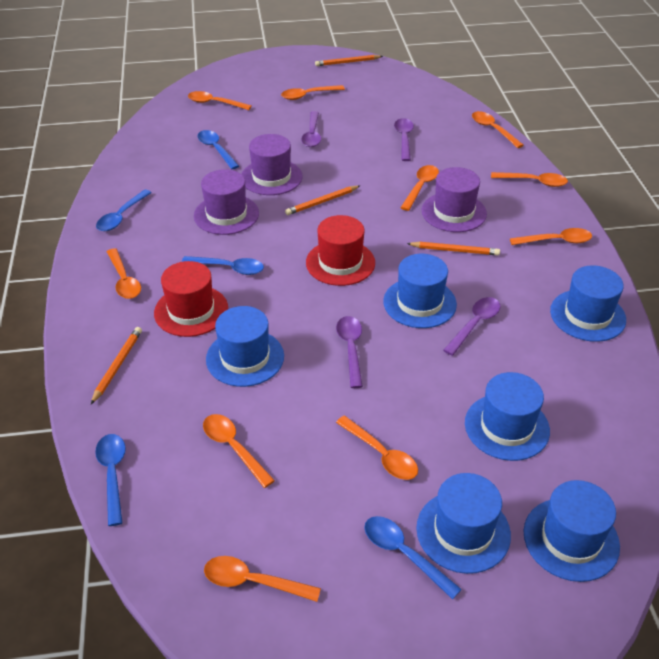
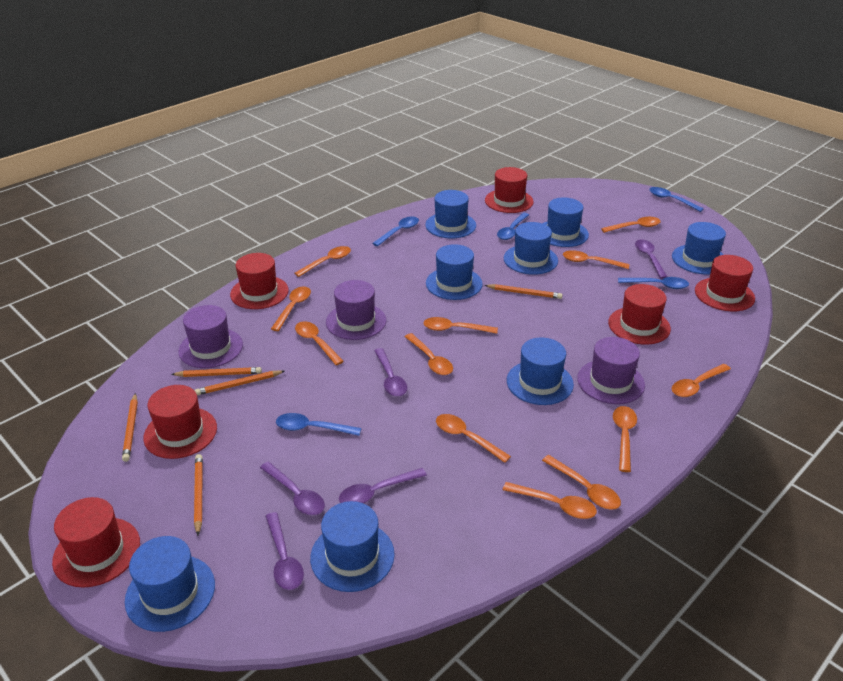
blue hat: [206,306,284,387] [383,254,457,328] [416,473,511,574] [465,372,550,461] [524,480,620,582] [550,265,626,342] = 6 -> [125,536,215,632] [310,501,395,592] [425,190,476,238] [426,244,482,300] [504,222,558,275] [507,338,574,405] [542,197,589,247] [672,222,726,275] = 8
orange pencil: [91,327,142,404] [285,186,360,215] [315,55,383,66] [407,242,500,255] = 4 -> [122,393,138,462] [171,367,262,377] [194,454,203,536] [195,370,285,396] [484,284,562,299] = 5
orange spoon: [107,248,141,299] [188,91,252,110] [203,414,275,488] [204,556,321,602] [281,85,345,100] [336,416,418,480] [401,165,439,211] [472,111,524,148] [491,172,568,187] [510,228,592,245] = 10 -> [271,287,311,331] [294,246,351,277] [295,321,344,365] [405,333,453,375] [424,317,498,334] [436,414,511,463] [503,482,597,519] [542,455,621,510] [563,250,630,269] [601,217,661,233] [613,406,637,472] [672,364,731,397] = 12
purple spoon: [301,111,321,147] [336,316,363,388] [394,118,414,161] [443,297,501,356] = 4 -> [260,462,325,515] [265,512,304,590] [339,468,427,504] [374,348,407,397] [635,239,667,279] = 5
red hat: [154,261,228,337] [306,215,375,286] = 2 -> [52,497,140,588] [143,385,217,459] [230,253,289,309] [485,167,533,213] [608,284,671,345] [695,255,755,311] = 6

